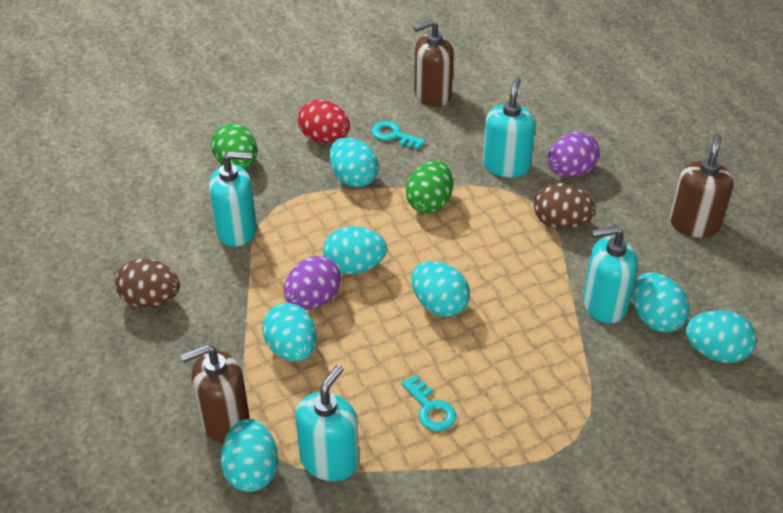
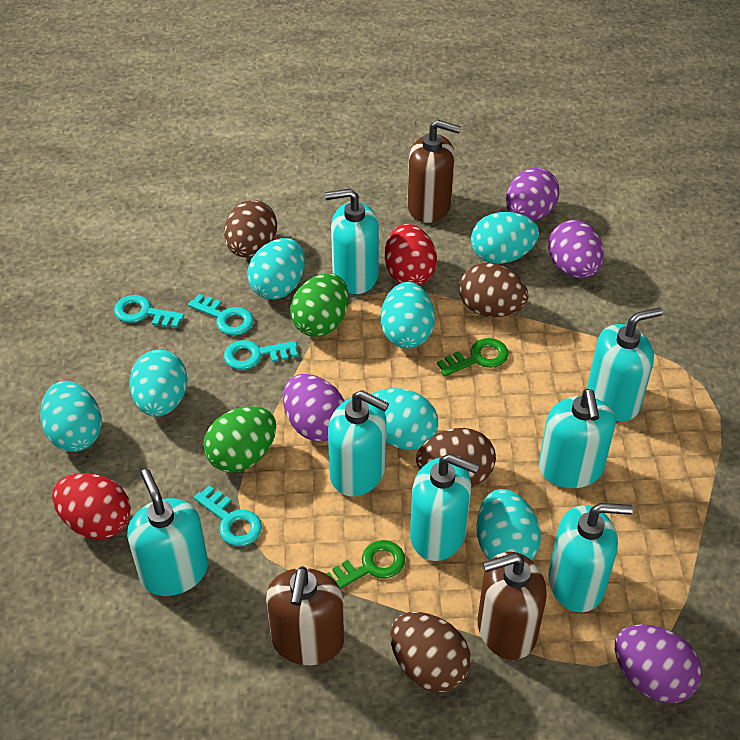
brown egg: [115,258,180,308] [534,183,596,229] = 2 -> [224,200,277,257] [390,612,471,692] [416,428,496,486] [459,263,529,317] = 4
green key: none = 0 -> [326,540,405,589] [437,338,509,376] = 2
purple egg: [284,256,341,310] [547,132,599,177] = 2 -> [283,374,344,442] [506,168,560,221] [548,220,604,278] [615,624,702,703] = 4
red egg: [298,99,350,143] = 1 -> [52,473,131,539] [385,224,437,285] = 2
turquoise key: [371,121,425,150] [401,375,456,431] = 2 -> [114,295,184,328] [188,294,253,335] [194,485,262,546] [224,340,298,370] = 4
turquoise soap dispenser: [209,151,257,247] [295,365,359,481] [483,77,536,177] [583,226,637,323] = 4 -> [127,469,208,596] [325,189,379,294] [328,390,389,497] [410,454,479,561] [539,389,616,488] [548,503,633,613] [587,307,662,421] = 7

